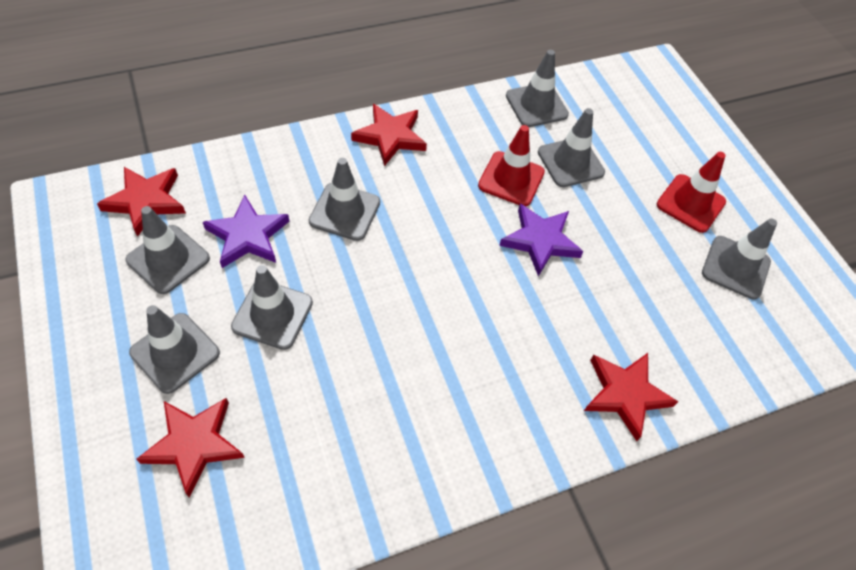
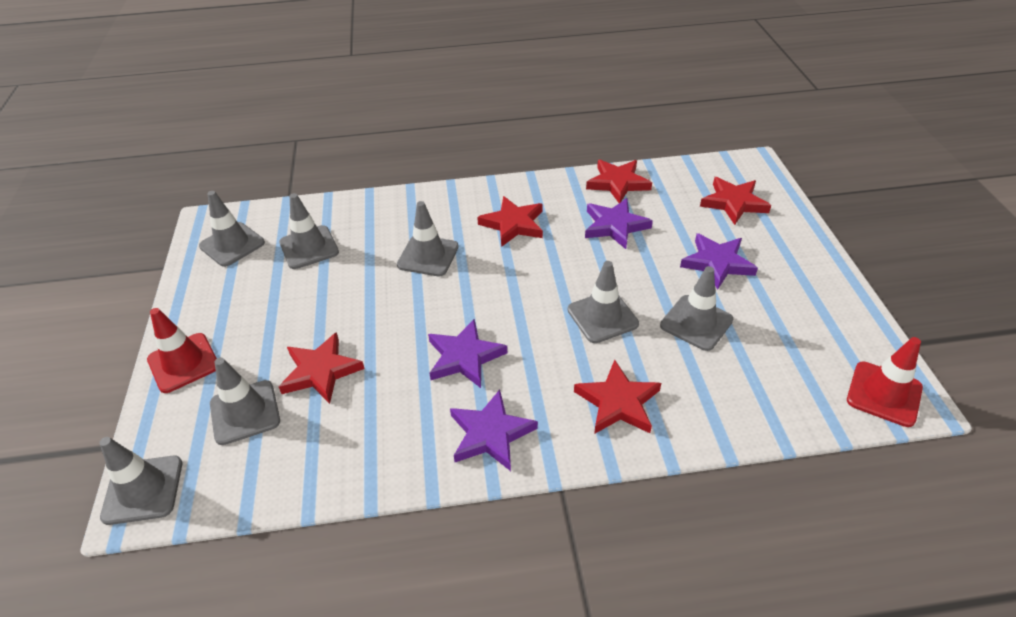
purple star: [203,195,289,268] [499,204,584,276] = 2 -> [428,319,507,388] [450,390,538,471] [585,198,653,249] [680,233,758,290] = 4
red star: [97,167,186,237] [136,398,245,497] [351,104,427,166] [584,353,678,441] = 4 -> [279,332,365,404] [477,196,543,247] [574,360,661,434] [586,160,652,203] [700,177,771,225] = 5

